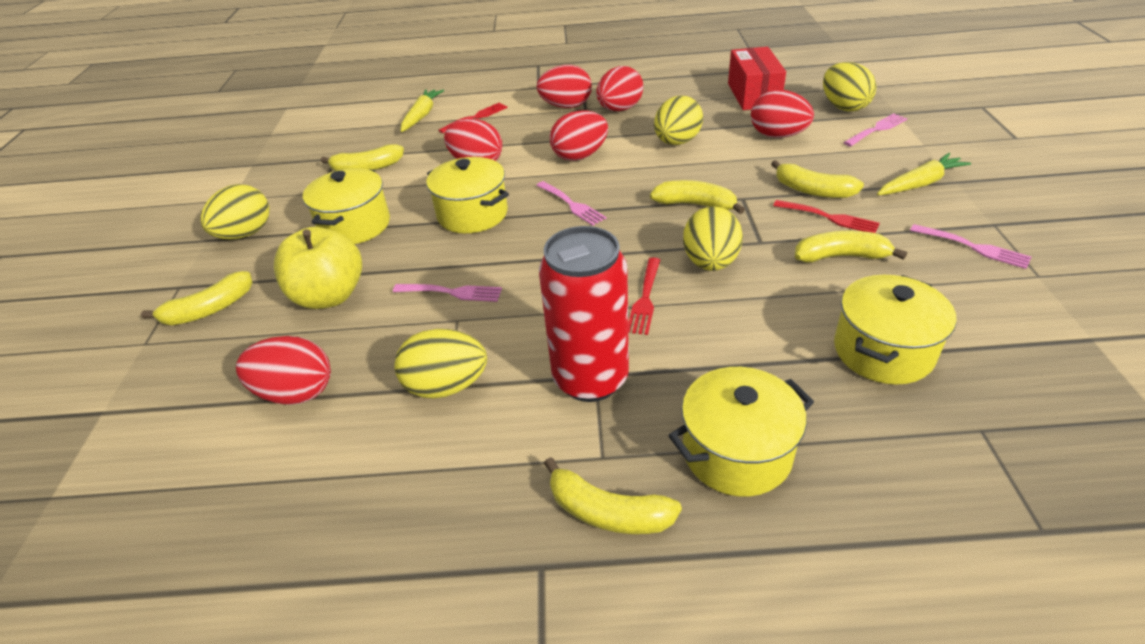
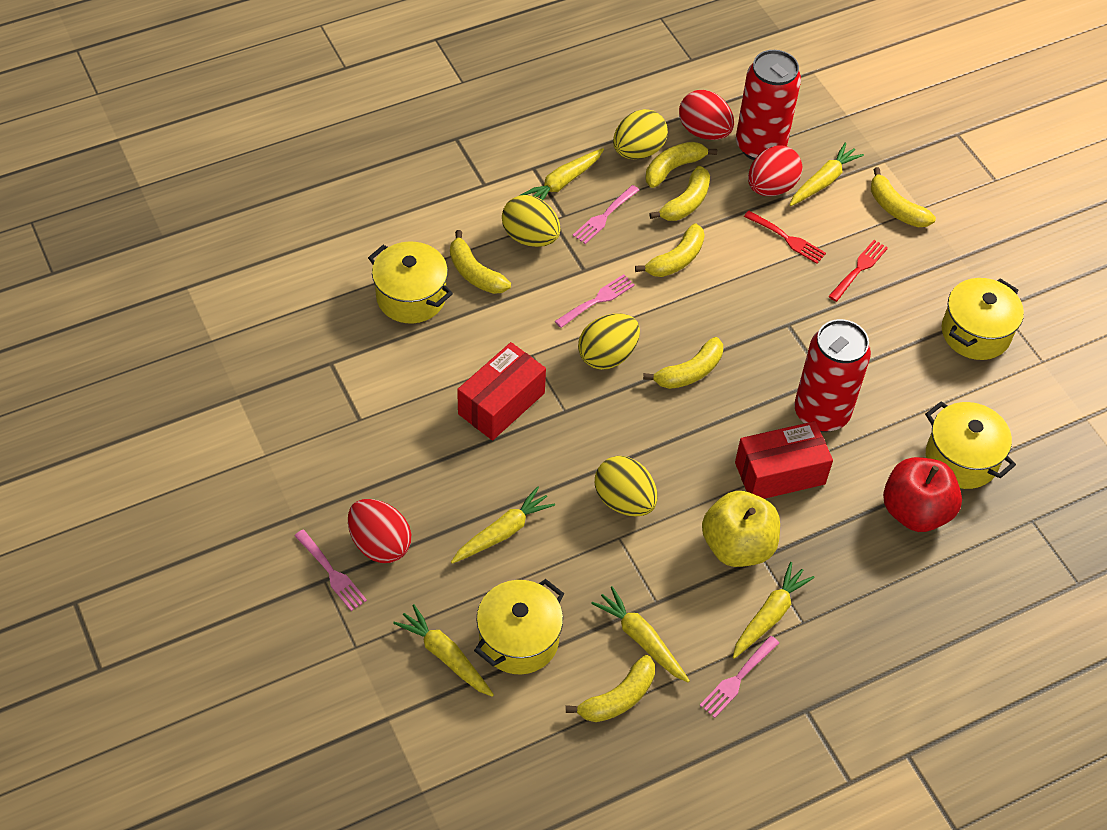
red apple: none = 0 -> [883,457,962,532] = 1
red box: [728,47,786,110] = 1 -> [457,342,546,440] [735,421,833,499] = 2
red can: [539,226,629,402] = 1 -> [736,50,801,160] [794,319,871,432] = 2
red egg: [236,336,331,405] [444,119,502,161] [537,65,592,108] [550,111,608,161] [596,66,643,111] [751,90,814,138] = 6 -> [348,499,411,563] [679,90,734,140] [748,145,802,196] = 3
red fork: [438,103,507,133] [628,257,660,335] [773,200,880,233] = 3 -> [744,211,826,264] [828,240,888,302] = 2
yellow banana: [141,271,252,325] [321,144,404,171] [544,457,682,534] [650,180,745,214] [771,160,864,198] [795,231,907,263] = 6 -> [450,230,511,294] [566,655,655,722] [635,223,705,277] [643,337,723,389] [646,142,717,188] [649,166,710,221] [871,167,936,227] = 7
yellow carrot: [401,89,444,132] [877,153,971,195] = 2 -> [393,604,494,697] [451,486,555,564] [521,148,604,200] [591,586,690,682] [733,562,814,659] [790,143,864,206] = 6
yellow egg: [200,184,269,240] [395,329,487,399] [654,96,703,145] [683,206,743,271] [823,62,877,111] = 5 -> [502,195,561,247] [578,313,640,370] [595,456,658,517] [613,109,668,159] = 4

